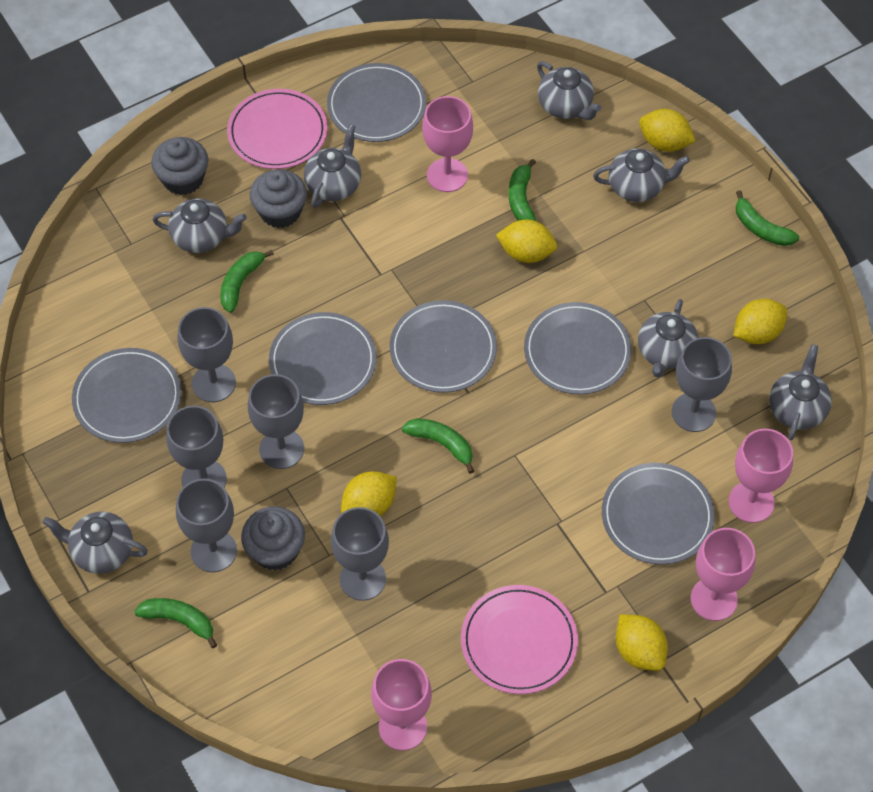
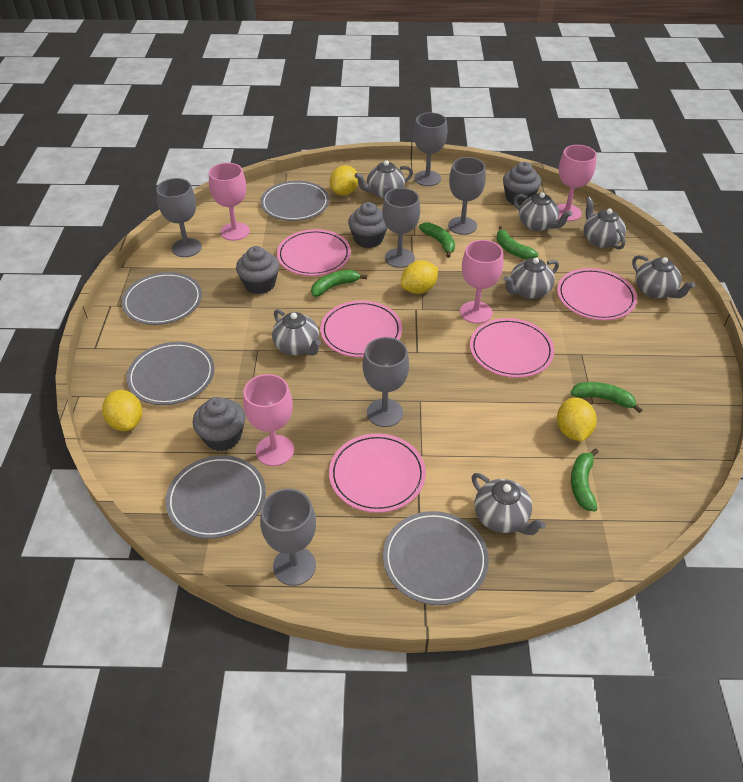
grey cupcake: [151,137,208,195] [241,506,305,571] [250,169,307,228] = 3 -> [193,397,245,451] [236,246,279,294] [348,202,387,248] [503,162,541,206] = 4
grey plate: [72,348,181,443] [269,312,377,405] [327,63,426,142] [390,300,497,393] [524,302,632,395] [602,463,715,565] = 6 -> [122,272,202,325] [126,342,215,405] [165,455,266,539] [260,181,329,221] [383,511,489,605] = 5
pink plate: [227,89,327,169] [461,585,578,694] = 2 -> [277,229,351,276] [320,300,402,357] [329,433,426,513] [470,318,554,378] [557,268,637,320] = 5
yellow lemon: [341,471,397,516] [496,220,557,263] [616,614,668,671] [639,109,695,152] [734,299,787,344] = 5 -> [102,390,142,431] [330,165,358,196] [401,261,438,294] [557,397,597,442] = 4

